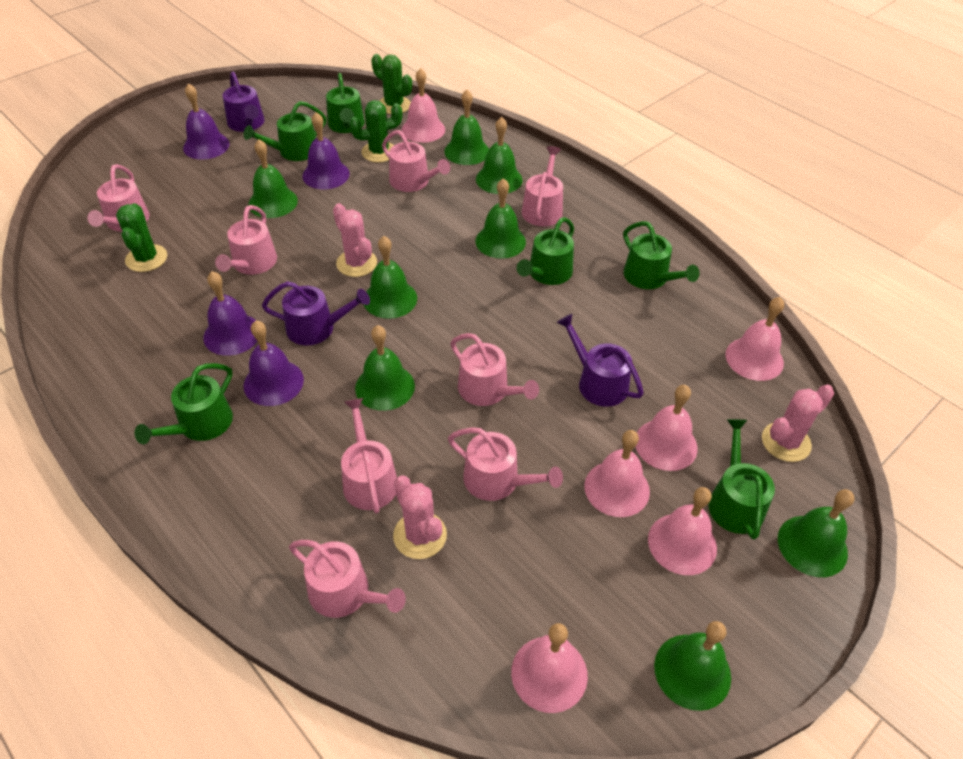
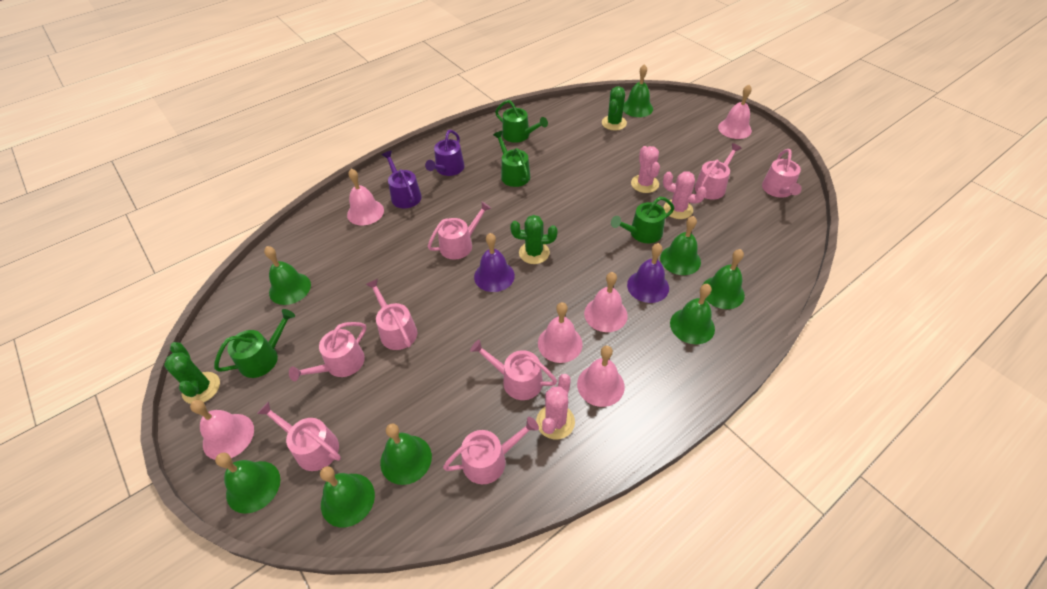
green watering can: [135,363,233,444] [243,101,327,161] [326,73,365,133] [516,217,574,285] [623,221,700,289] [708,419,775,539] = 6 -> [214,309,295,378] [493,131,530,187] [495,100,548,143] [611,197,675,243] = 4
purple bell: [183,83,229,160] [203,271,258,356] [244,321,304,406] [302,112,350,189] = 4 -> [474,233,515,292] [627,243,669,303] = 2
purple watering can: [223,72,265,132] [262,281,370,345] [557,314,644,407] = 3 -> [382,151,422,208] [425,130,465,176] = 2

